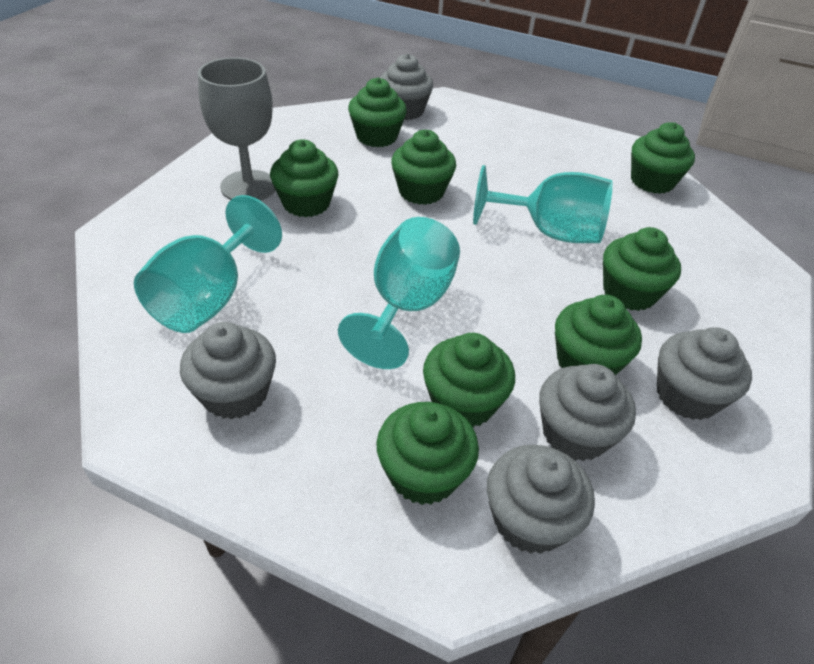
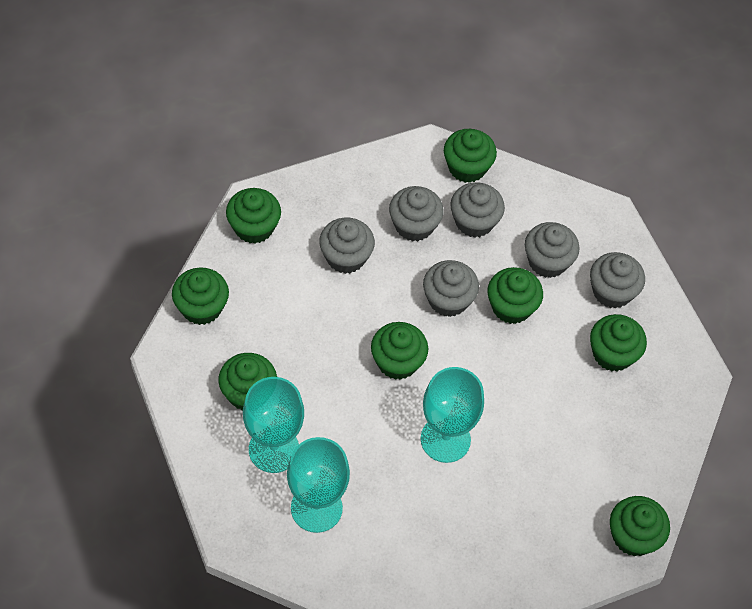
grey cupcake: [180,322,276,419] [380,53,433,120] [487,445,595,554] [539,364,636,461] [657,327,752,420] = 5 -> [319,217,375,274] [389,186,444,241] [423,260,479,317] [450,182,505,237] [525,222,580,278] [590,252,645,309] = 6
grey goblet: [198,57,275,201] = 1 -> none = 0

